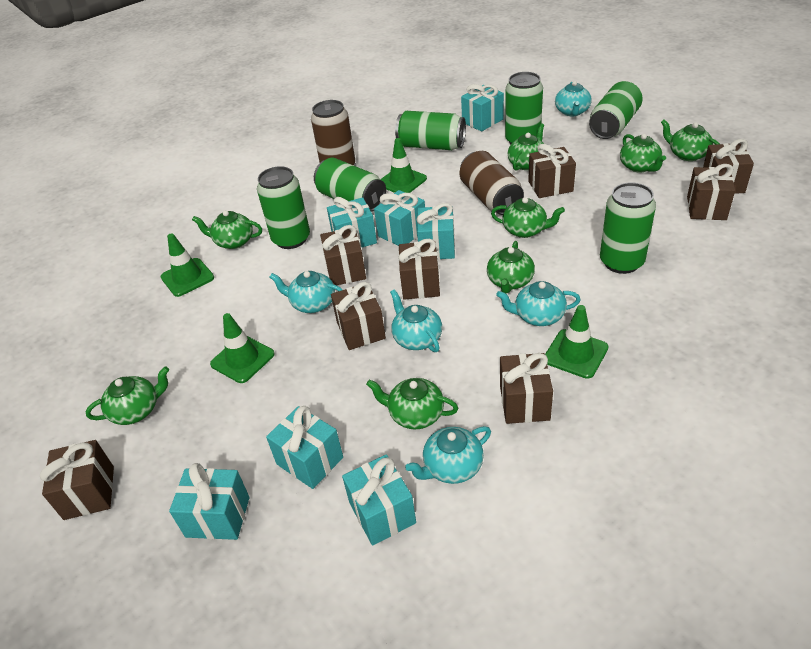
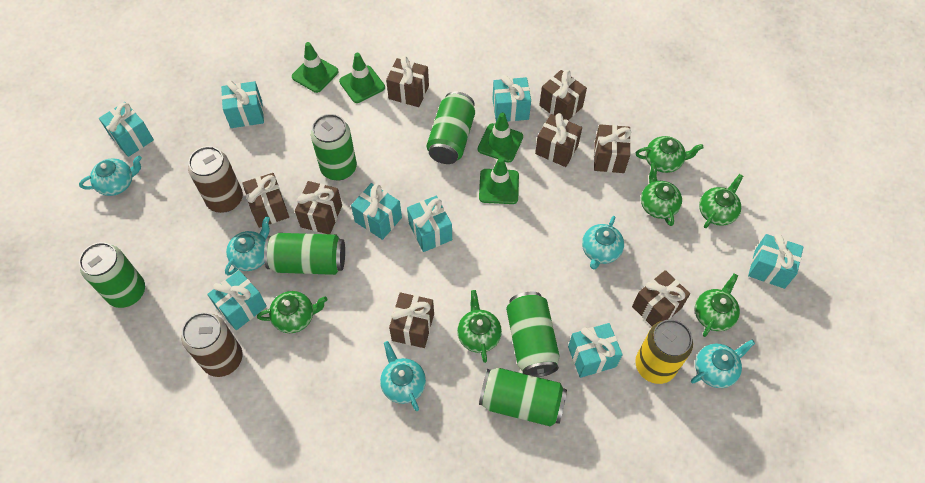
green teapot: [85,367,169,425] [192,210,262,249] [366,378,458,430] [487,241,535,293] [491,197,565,238] [508,123,544,171] [620,134,666,173] [661,119,720,161] = 8 -> [257,291,328,333] [457,290,502,363] [636,136,704,173] [641,163,682,226] [695,274,740,337] [699,174,743,228] = 6
turquoise gift: [169,463,250,540] [266,406,343,489] [327,197,377,248] [342,454,416,546] [374,190,425,246] [416,203,455,260] [461,84,504,132] = 7 -> [99,102,154,157] [207,270,267,330] [221,80,264,128] [351,183,402,240] [407,196,452,252] [492,75,531,122] [568,323,623,378] [748,234,804,289] = 8
yellow can: none = 0 -> [635,319,693,384] = 1

